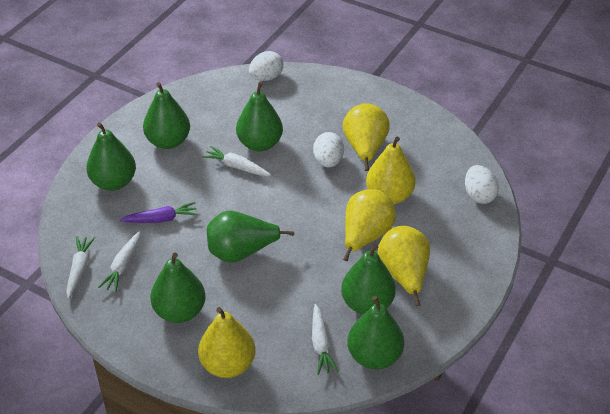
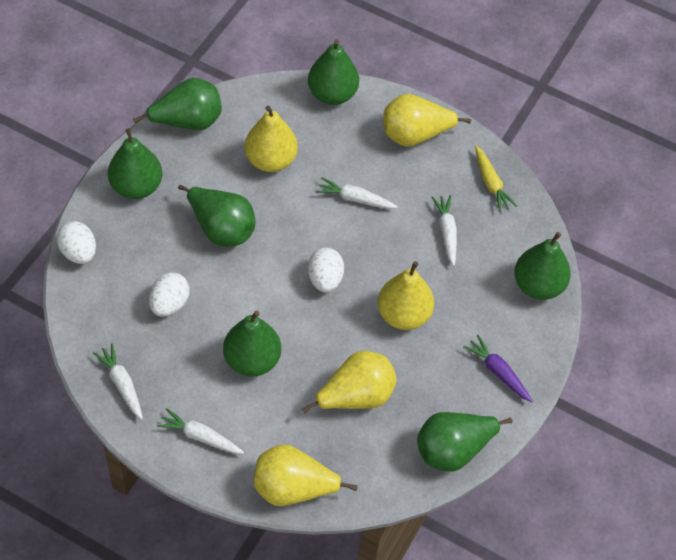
yellow carrot: none = 0 -> [475,146,517,212] = 1

